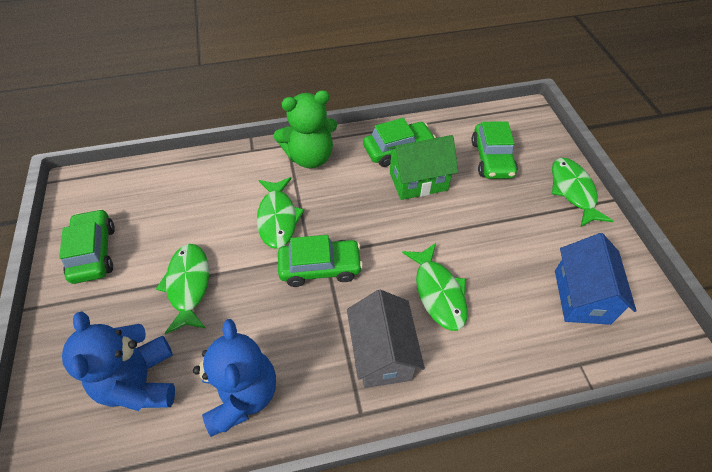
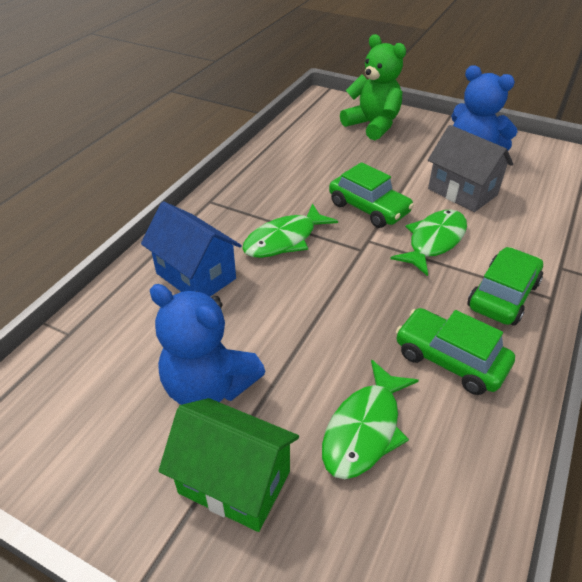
green car: [59,209,115,284] [278,235,363,287] [363,118,436,167] [472,121,518,179] = 4 -> [329,162,414,228] [396,308,515,395] [468,247,543,325] = 3
green fish: [156,244,209,334] [257,177,304,249] [402,243,468,331] [552,158,613,227] = 4 -> [242,203,338,258] [322,359,419,479] [390,210,467,276] = 3

